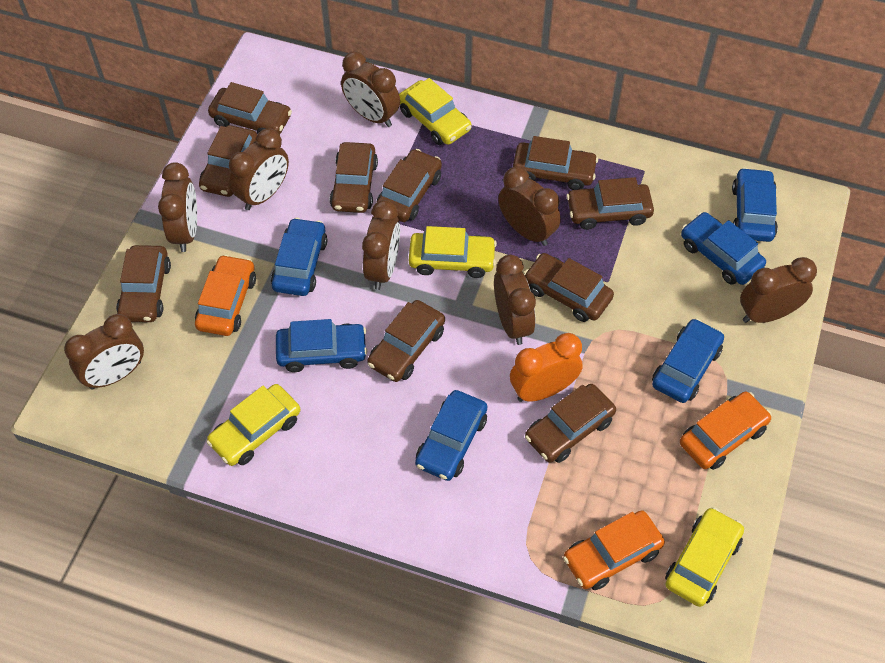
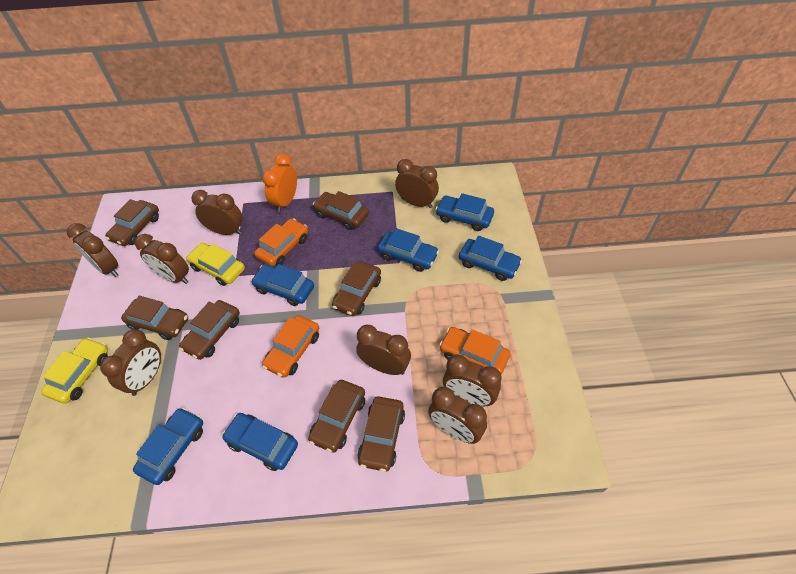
brown car: [116,245,171,322] [199,125,258,197] [208,82,292,135] [330,142,378,213] [367,300,445,382] [376,149,442,222] [513,136,598,190] [524,253,614,322] [525,384,616,463] [566,177,654,230] = 10 -> [105,199,159,246] [121,295,188,340] [179,300,240,360] [308,380,365,453] [313,191,369,230] [332,261,381,316] [357,396,405,472] = 7
yellow car: [206,384,300,466] [399,78,471,145] [409,226,497,278] [665,507,744,607] = 4 -> [41,338,108,404] [186,243,245,286] = 2

